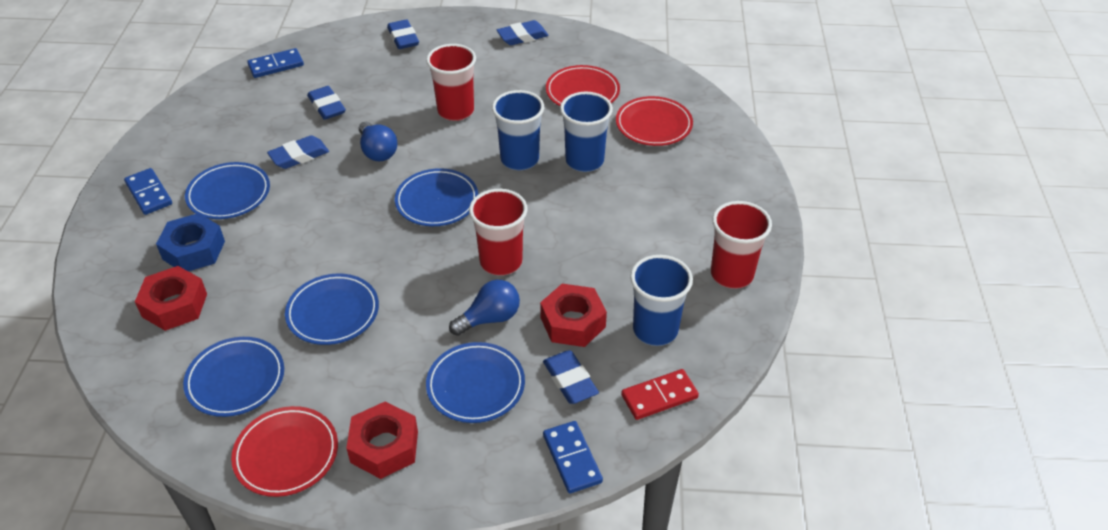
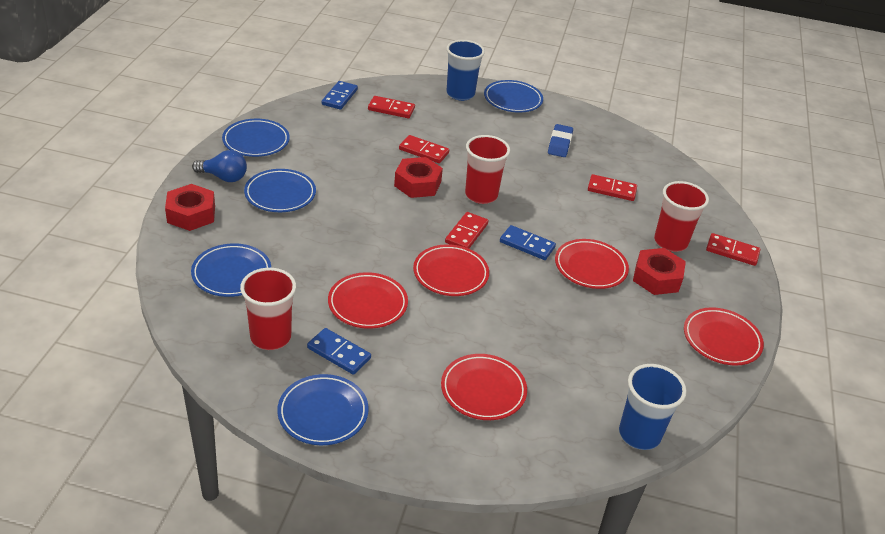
blue cup: [492,90,544,170] [560,92,613,172] [630,255,693,346] = 3 -> [446,40,485,101] [619,364,687,450] = 2
blue eraser: [267,135,329,169] [307,86,346,120] [387,19,419,49] [497,20,549,45] [543,350,599,404] = 5 -> [548,124,573,157] = 1
blue light bulb: [359,122,397,161] [449,280,520,336] = 2 -> [192,150,247,182] = 1
blue nut: [156,213,225,271] = 1 -> none = 0
red domino: [621,369,699,420] = 1 -> [368,96,415,118] [399,135,449,163] [445,212,488,248] [588,174,637,201] [706,233,760,266] = 5
red plate: [231,406,338,497] [546,65,620,106] [616,96,693,146] = 3 -> [328,272,408,329] [413,244,489,296] [441,354,527,420] [555,239,629,289] [684,307,764,366] = 5

